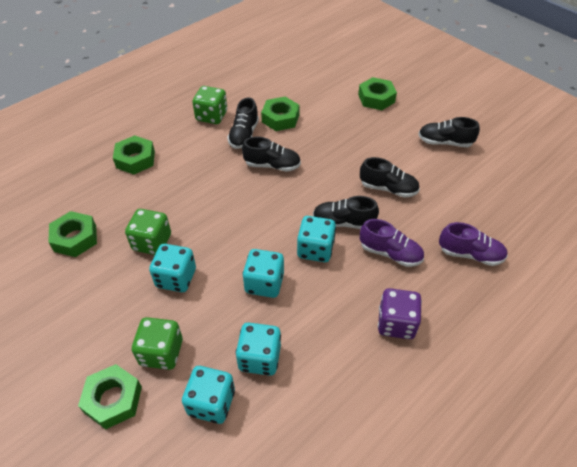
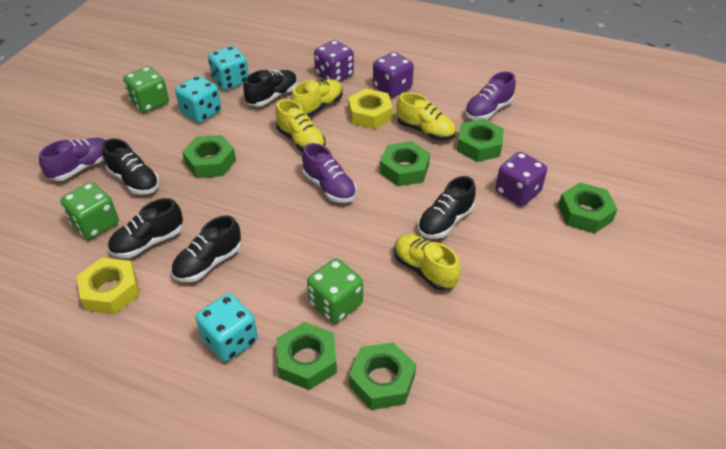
green nut: [48,211,97,257] [78,364,142,429] [113,135,155,175] [261,97,300,131] [358,77,397,110] = 5 -> [182,135,236,178] [277,322,337,390] [349,342,416,410] [380,141,430,187] [457,119,504,162] [558,182,617,234] = 6
purple dice: [378,288,422,339] = 1 -> [314,40,354,82] [373,52,414,97] [496,152,547,206] = 3
purple shoe: [360,219,424,267] [439,222,508,266] = 2 -> [39,138,106,181] [302,143,357,203] [465,71,516,120] = 3
turquoise dice: [149,244,196,292] [182,366,235,424] [236,322,281,376] [243,249,284,298] [297,216,336,262] = 5 -> [175,75,221,123] [196,293,258,362] [208,46,249,90] = 3
yellow nut: none = 0 -> [77,257,140,314] [348,89,393,129] = 2
yellow shoe: none = 0 -> [275,99,326,152] [291,79,343,117] [394,234,460,291] [396,93,456,140] = 4

